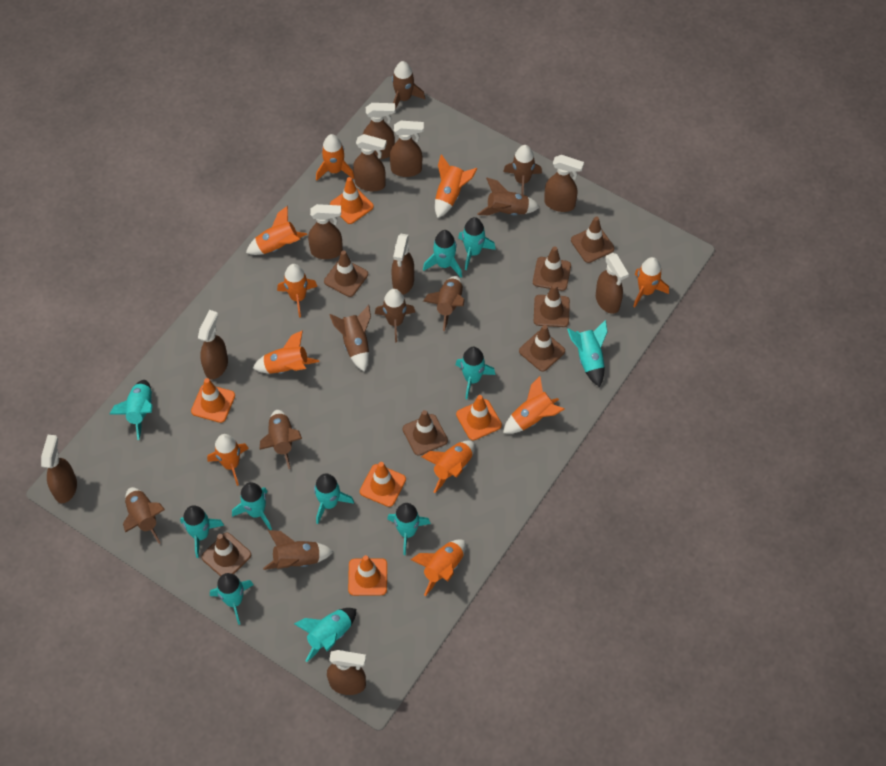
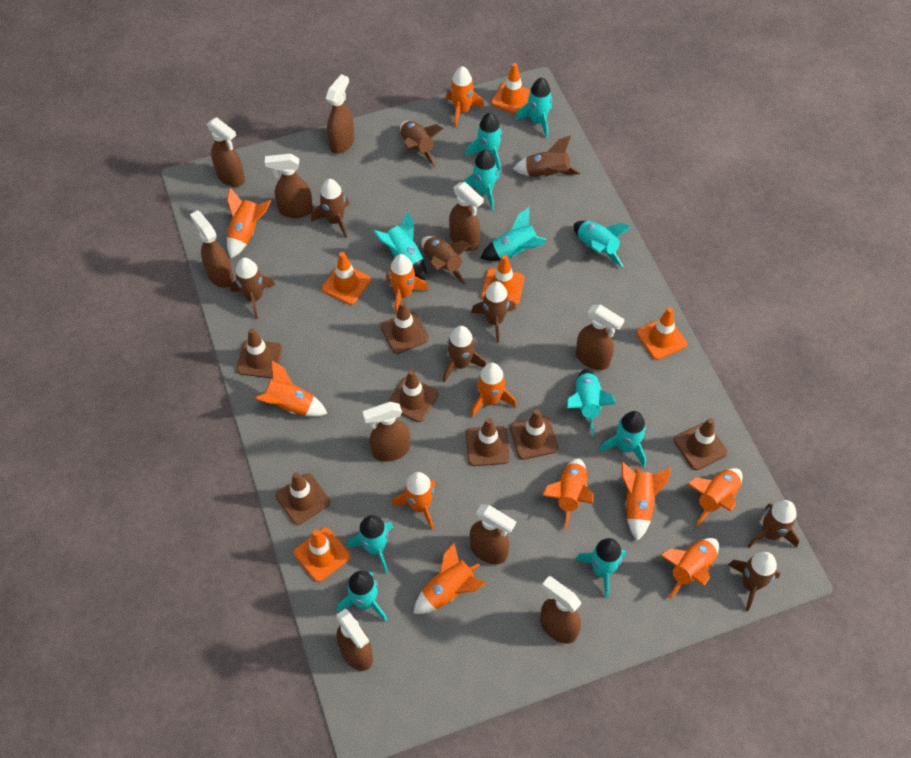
orange rocket: [207,434,249,486] [246,206,307,255] [253,330,319,374] [277,264,318,317] [316,134,354,181] [410,539,466,596] [421,441,475,493] [435,154,478,218] [503,376,564,434] [633,257,669,308] = 10 -> [227,188,271,258] [254,361,327,417] [386,254,428,315] [392,472,436,530] [413,542,486,614] [446,66,484,127] [471,363,517,417] [542,459,594,530] [621,462,671,541] [660,538,719,599] [687,468,743,527] = 11

